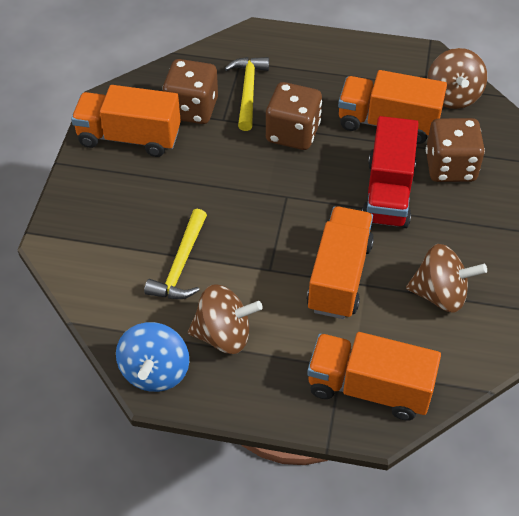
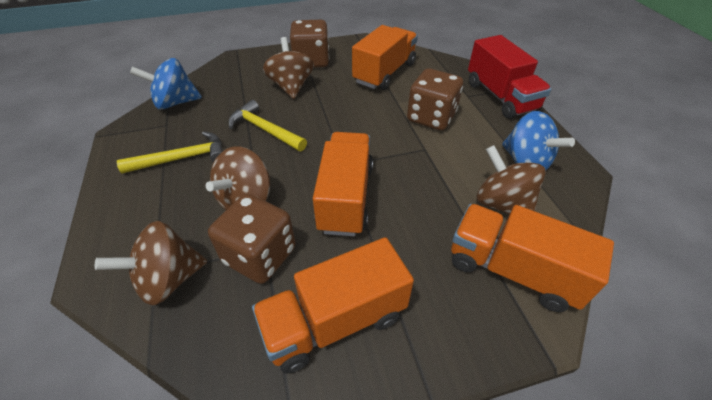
blue spinning top: [116,322,189,392] = 1 -> [130,58,202,110] [502,111,575,171] = 2
brown spinning top: [188,284,263,354] [406,244,487,313] [427,48,487,109] = 3 -> [95,221,207,305] [206,146,270,210] [263,37,314,99] [477,145,546,214] = 4

